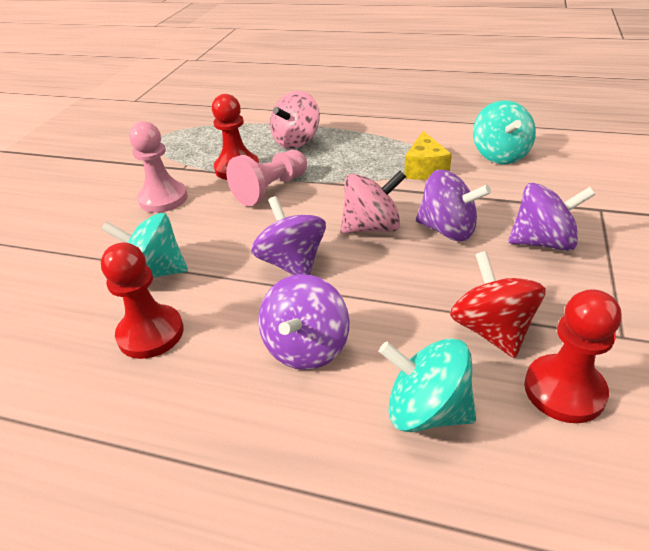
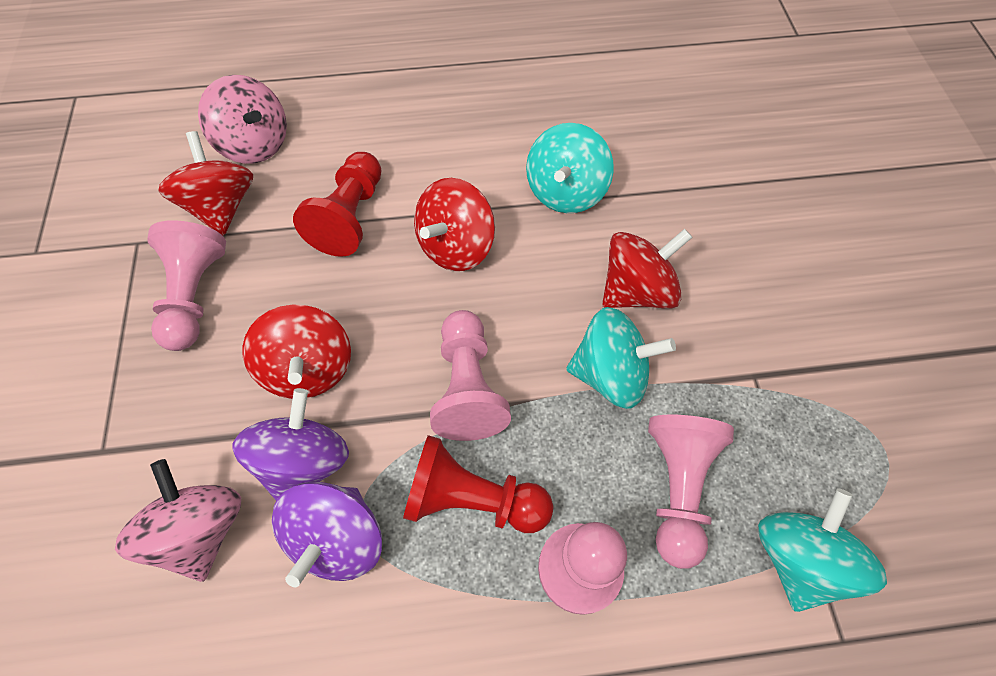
pink pawn: [129,121,188,213] [226,150,307,206] = 2 -> [147,220,226,351] [430,310,511,441] [538,522,627,615] [648,415,734,569] = 4
purple spinning top: [251,196,326,275] [258,274,350,370] [416,170,491,241] [508,183,595,251] = 4 -> [232,388,349,501] [272,482,382,587] = 2
red pawn: [101,243,184,359] [212,94,259,180] [524,289,621,423] = 3 -> [293,152,381,257] [403,435,553,533] = 2
red spinning top: [450,251,546,358] = 1 -> [158,131,253,236] [242,304,351,399] [414,178,495,271] [602,229,692,309] = 4
yellow cheese: [404,131,452,180] = 1 -> none = 0

